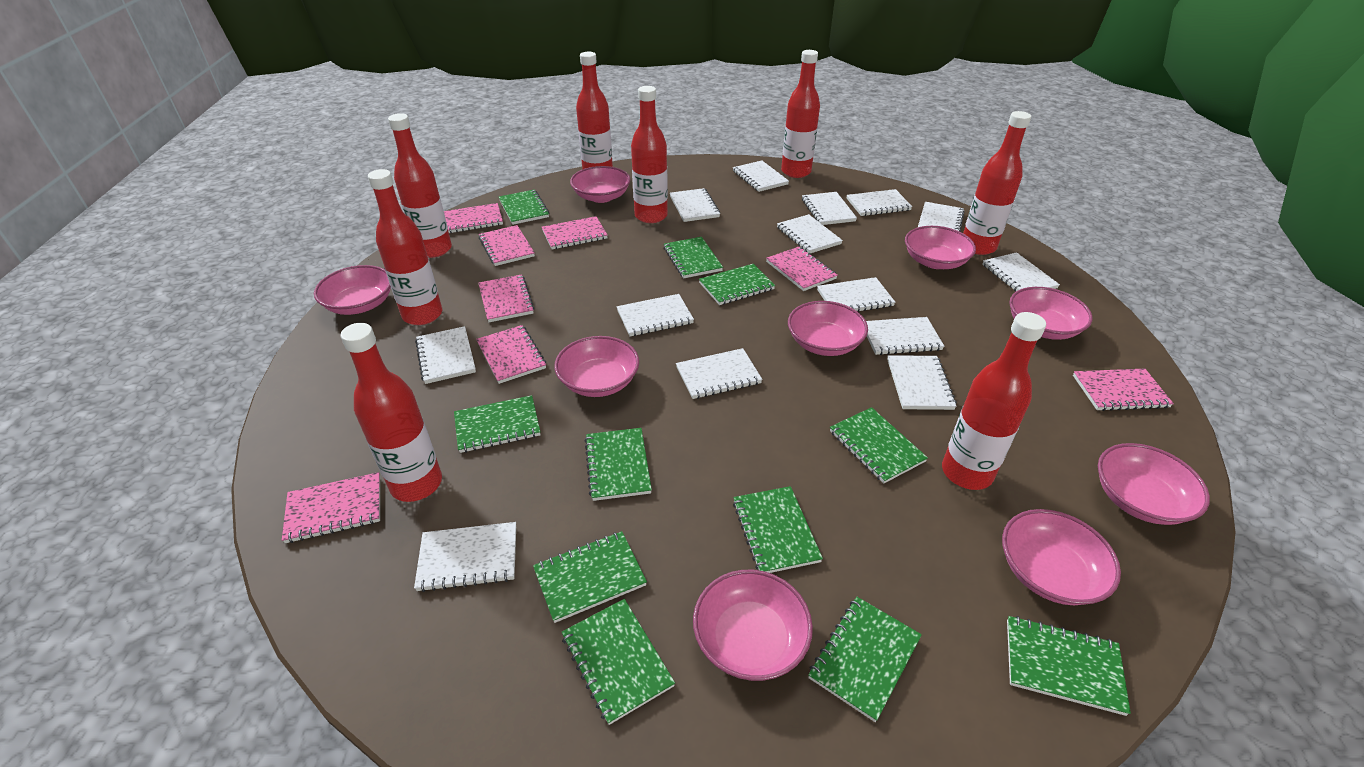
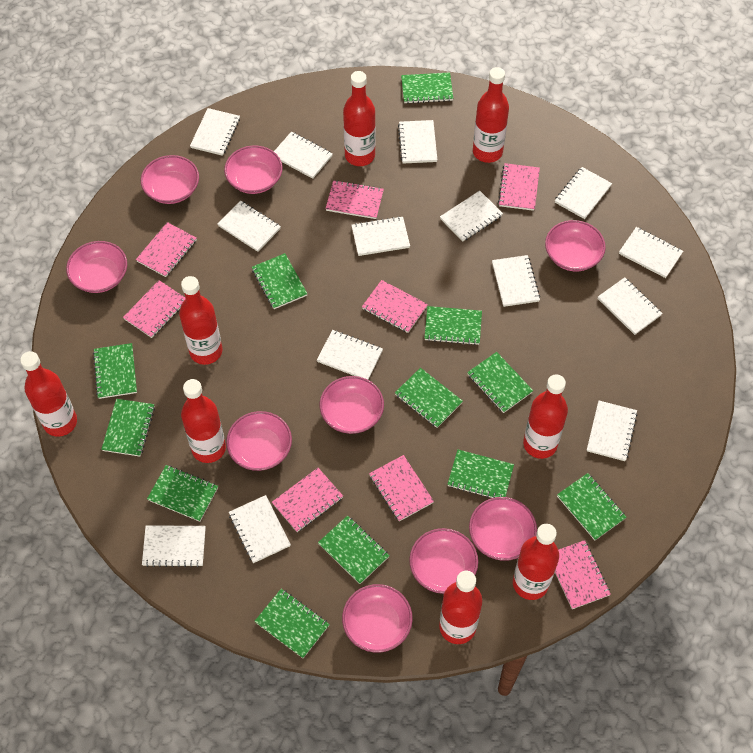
green notebook: [454,395,540,453] [499,190,550,225] [533,531,647,623] [562,599,675,725] [585,428,652,501] [664,237,723,278] [699,264,775,305] [733,486,823,573] [808,597,922,722] [830,407,928,483] [1007,616,1131,716] = 11 -> [93,343,137,399] [101,399,155,456] [147,465,218,522] [252,253,308,309] [254,589,330,658] [318,515,390,584] [395,368,463,428] [401,72,453,104] [424,306,482,345] [447,450,514,498] [467,352,533,413] [557,473,626,540] = 12

